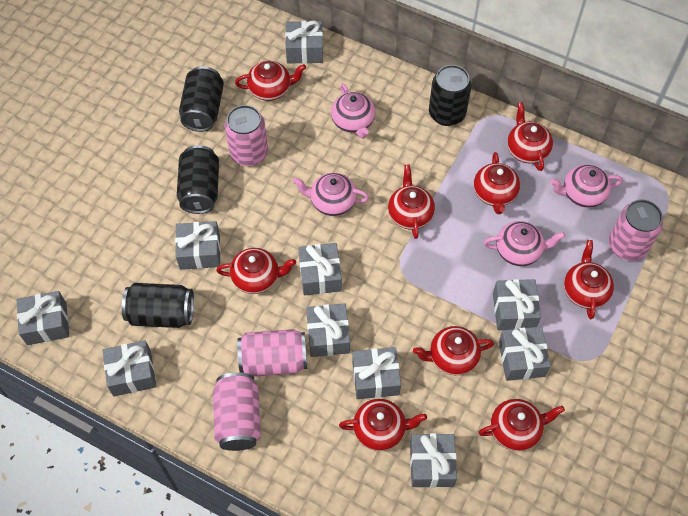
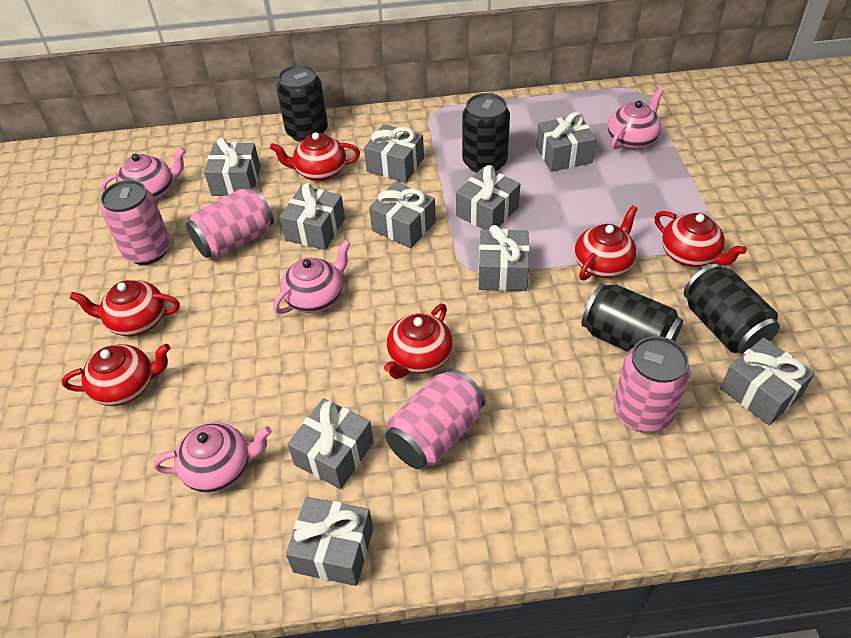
red teapot: [216,248,296,294] [235,61,306,101] [339,399,427,451] [388,164,435,239] [413,326,494,375] [474,152,520,214] [478,399,565,451] [507,102,553,171] [564,240,614,319] = 9 -> [62,344,170,406] [70,280,180,336] [270,132,360,181] [384,304,453,379] [575,205,638,281] [655,211,747,267] = 6

